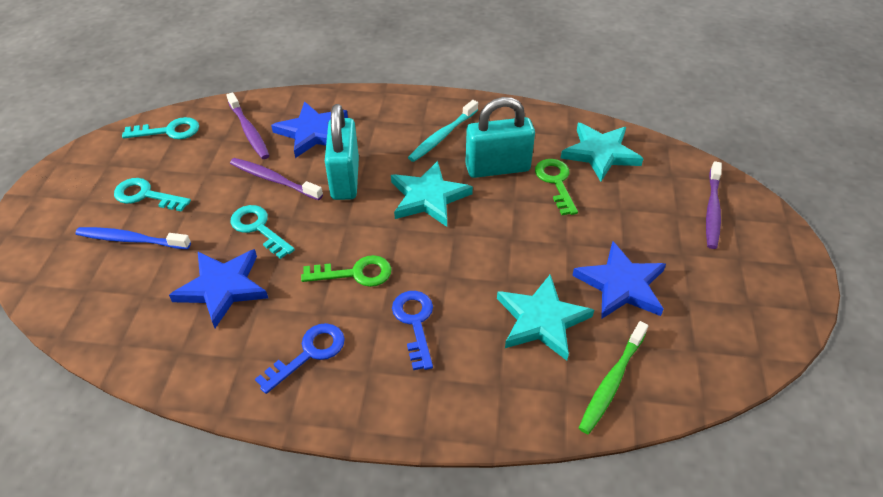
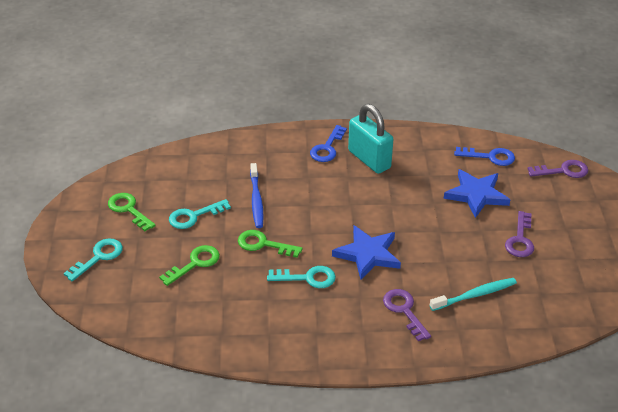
blue star: [169,249,268,328] [271,101,348,158] [572,241,666,319] = 3 -> [332,225,401,280] [443,169,510,218] = 2
green key: [301,255,391,287] [535,159,578,215] = 2 -> [108,193,156,231] [159,245,220,286] [238,230,303,258] = 3
green toothbrush: [579,321,648,434] = 1 -> none = 0
purple key: none = 0 -> [383,289,431,341] [505,211,534,257] [528,160,588,178] = 3
purple toothbrush: [227,92,269,159] [230,158,323,200] [706,161,722,249] = 3 -> none = 0
turquoise padlock: [325,104,359,200] [465,97,535,178] = 2 -> [348,104,394,174] = 1
turquoise star: [391,161,473,227] [497,275,594,361] [561,123,644,181] = 3 -> none = 0

